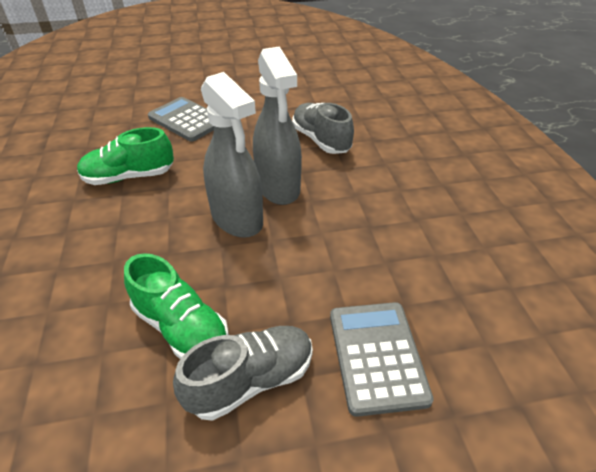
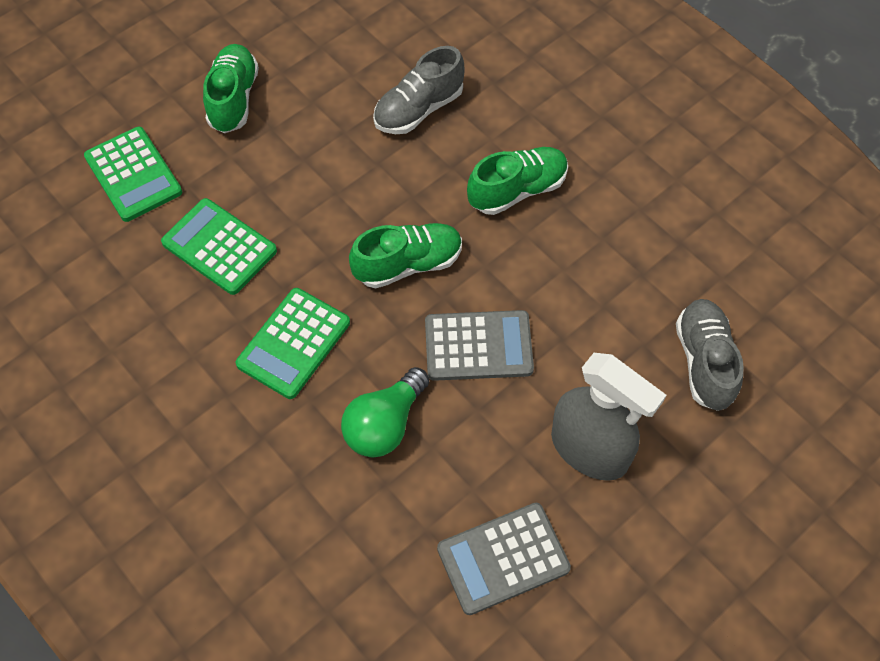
green calculator: none = 0 -> [84,127,182,222] [161,198,277,295] [236,288,350,399] = 3
green light bulb: none = 0 -> [341,367,429,457] = 1
green shoe: [77,127,174,185] [124,253,229,359] = 2 -> [203,44,259,133] [349,223,462,288] [467,147,568,215] = 3
grey spray bottle: [201,72,263,238] [253,46,302,205] = 2 -> [551,353,666,481] = 1

